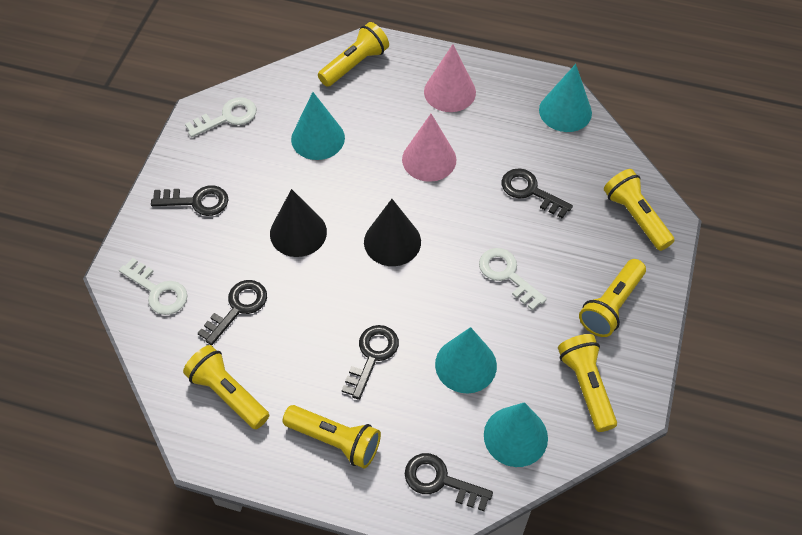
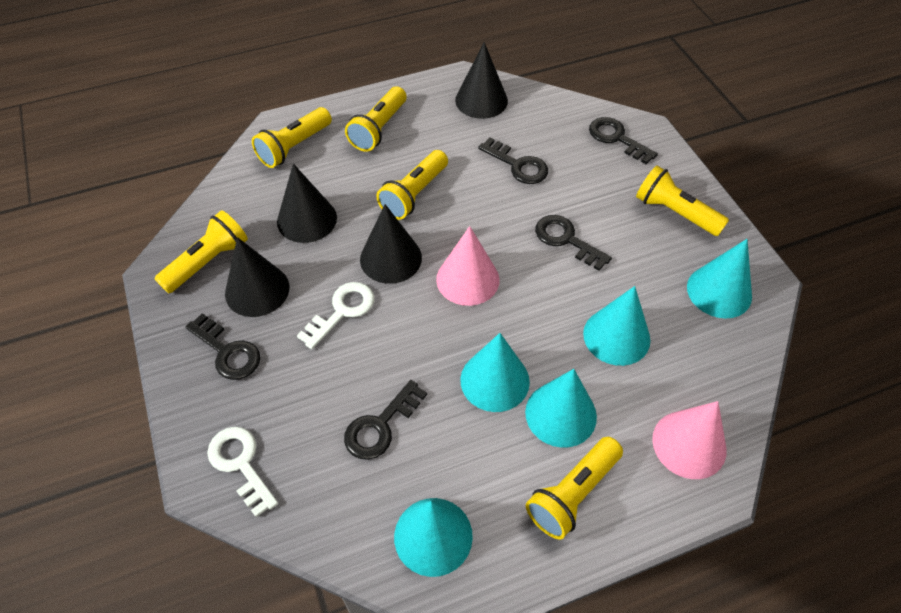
black cone: [270,189,327,257] [364,199,421,266] = 2 -> [225,237,289,317] [277,164,337,243] [360,204,422,284] [455,42,508,119] = 4
turquoise cone: [291,92,345,160] [435,327,497,393] [484,402,548,467] [539,64,592,132] = 4 -> [394,498,473,577] [460,333,530,412] [525,369,597,448] [583,286,650,366] [687,239,752,319] = 5
white key: [119,258,188,315] [185,97,256,137] [479,248,547,311] = 3 -> [207,427,278,517] [297,282,374,349] = 2

